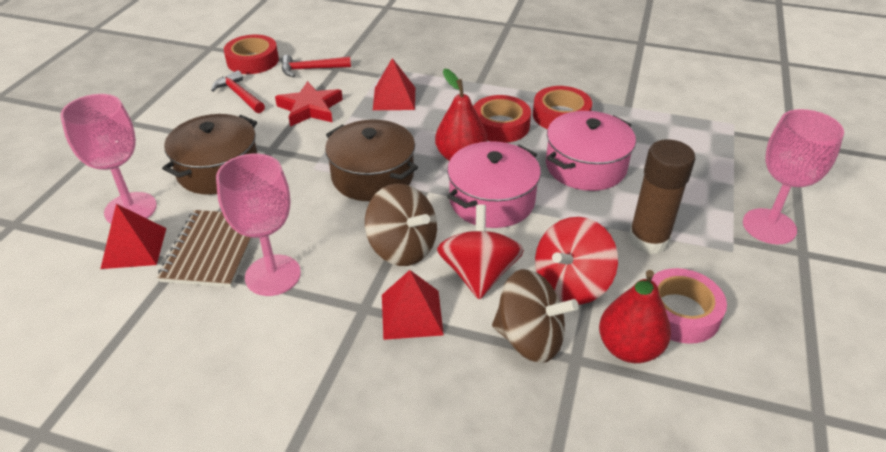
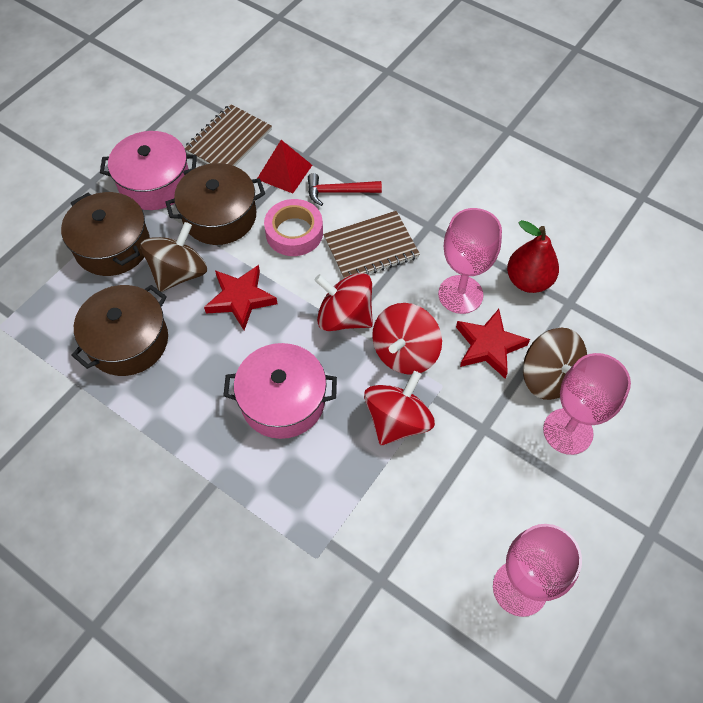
brown glue stick: [628,139,695,254] = 1 -> none = 0
brown notebook: [157,210,253,287] = 1 -> [184,104,272,166] [323,211,420,278] = 2
brown pot: [162,114,257,195] [325,120,418,201] = 2 -> [61,192,150,276] [71,285,168,376] [166,163,265,245] = 3
red hammer: [211,70,265,113] [282,55,351,77] = 2 -> [308,173,382,206] = 1
red pear: [435,68,487,161] [599,270,671,363] = 2 -> [507,220,559,293] = 1
red pyramid: [100,204,167,269] [373,58,415,110] [382,270,444,340] = 3 -> [257,140,312,194] = 1
red spinning top: [437,205,524,300] [535,217,618,305] = 2 -> [315,273,373,331] [364,371,435,445] [372,303,442,375] = 3
red star: [275,81,343,127] = 1 -> [204,265,277,330] [456,309,530,379] = 2
red tape: [224,34,279,74] [473,95,531,143] [533,86,592,129] = 3 -> none = 0

